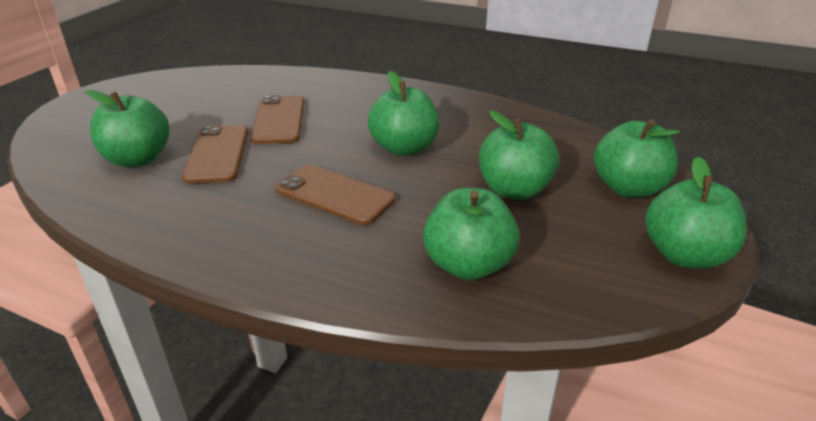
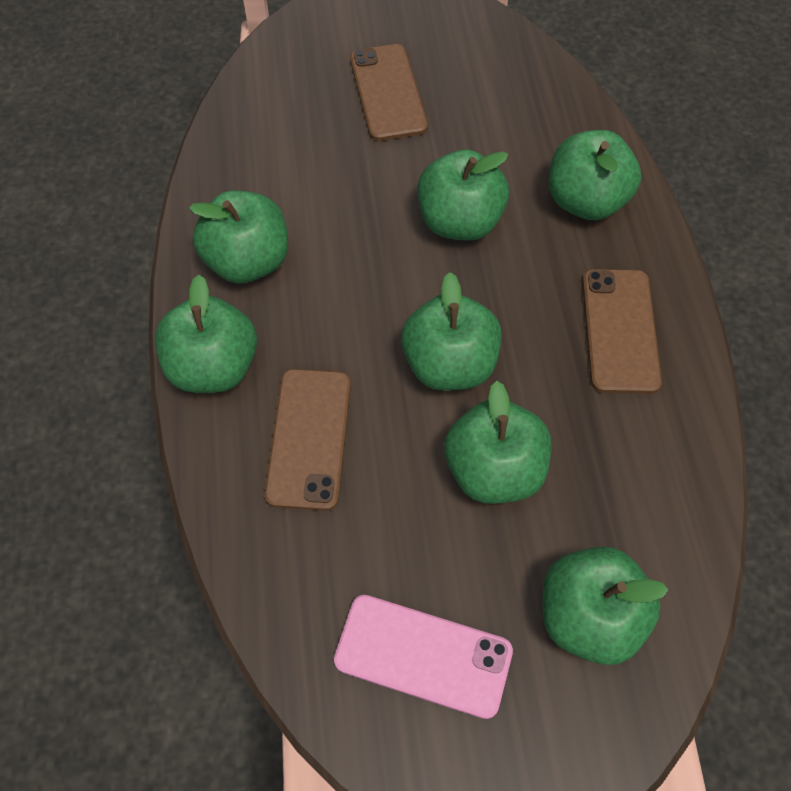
green apple: [86,90,169,167] [368,71,439,156] [423,188,520,280] [479,110,559,200] [594,119,680,197] [645,156,747,269] = 6 -> [155,275,257,393] [189,190,288,283] [401,272,502,391] [417,150,509,241] [444,381,551,504] [543,546,669,665] [549,130,641,220] = 7
pink phone: none = 0 -> [334,595,513,719] = 1

